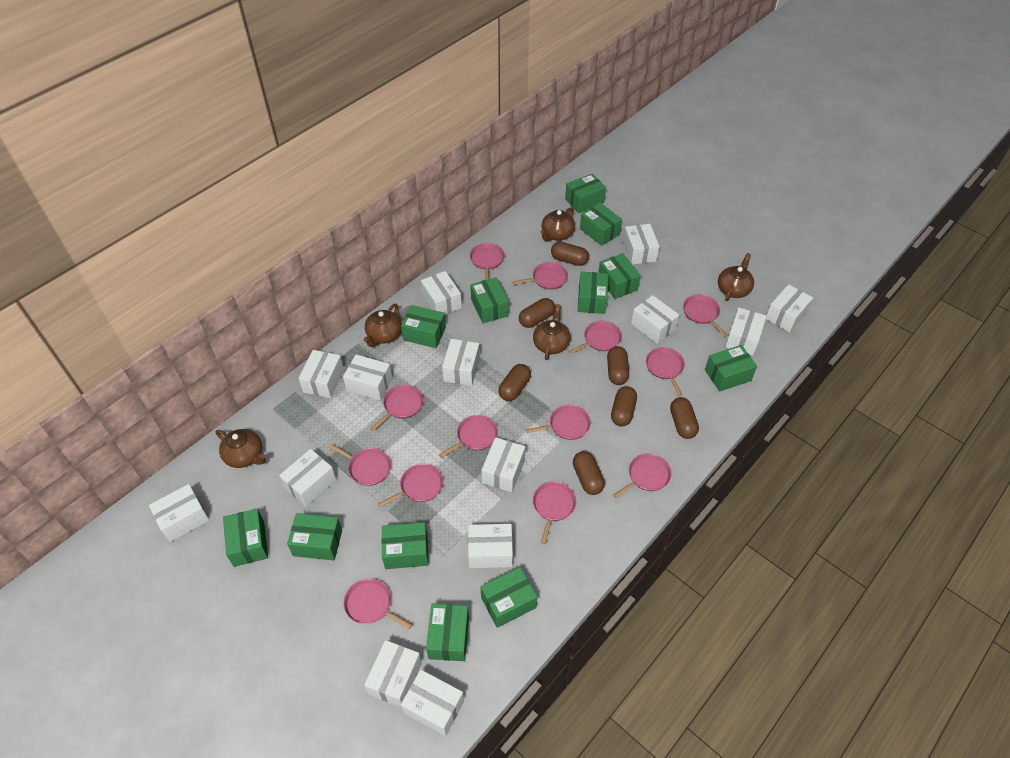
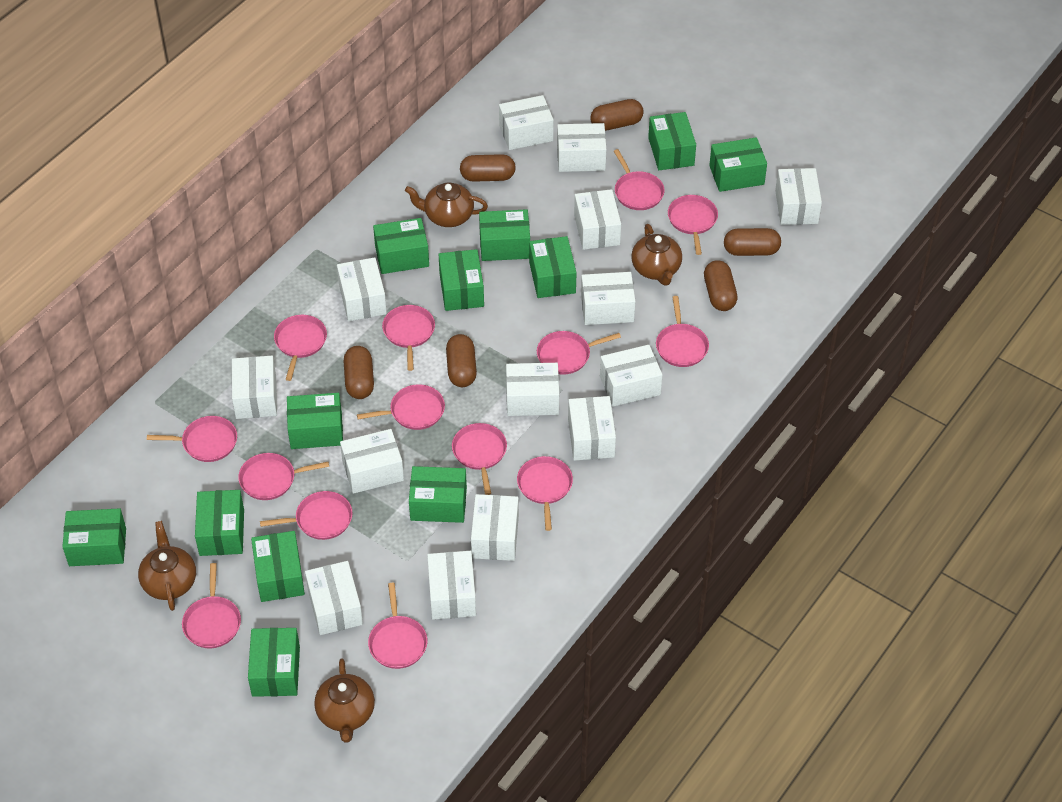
brown capsule: [498,364,531,401] [519,298,555,328] [551,242,589,266] [573,451,605,495] [607,346,629,385] [611,386,637,427] [670,397,699,439] = 7 -> [344,346,374,399] [446,334,477,387] [460,154,516,182] [590,99,644,131] [704,260,738,311] [724,228,781,256] = 6
brown teapot: [216,429,266,468] [364,304,402,347] [533,304,571,360] [540,207,575,241] [718,253,754,301] = 5 -> [138,521,196,611] [314,659,375,743] [405,182,488,227] [631,224,682,286] = 4
pink pan: [329,444,391,486] [344,578,412,629] [370,385,423,431] [378,464,443,507] [439,415,498,458] [470,243,505,280] [512,262,568,290] [526,405,591,440] [533,481,576,544] [568,321,622,354] [613,453,671,498] [646,347,685,397] [683,295,727,337] = 13 -> [147,416,237,462] [182,563,241,648] [238,453,329,500] [260,491,353,540] [274,315,327,381] [357,384,445,430] [368,583,428,669] [382,305,435,371] [452,423,507,495] [517,456,573,531] [537,331,621,375] [614,149,665,210] [656,296,709,367] [668,195,718,255] = 14

